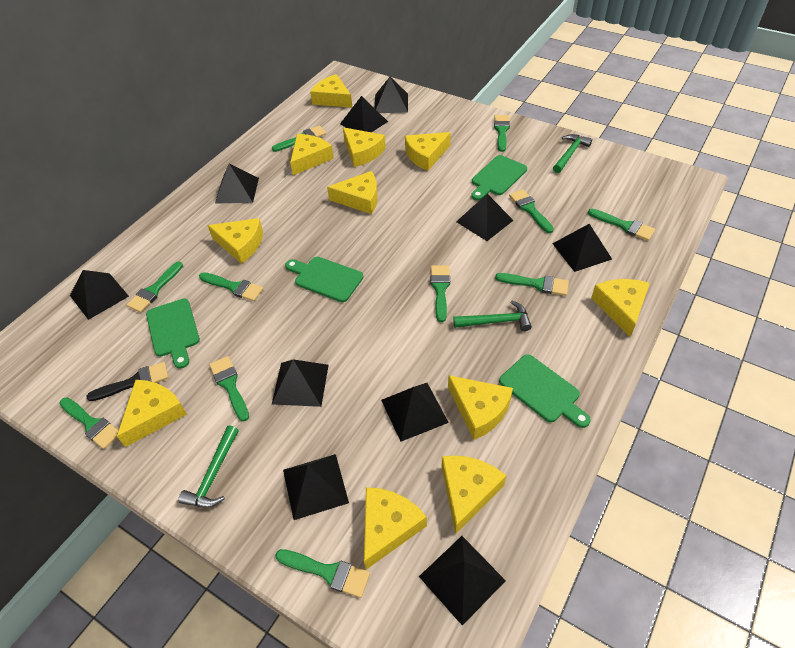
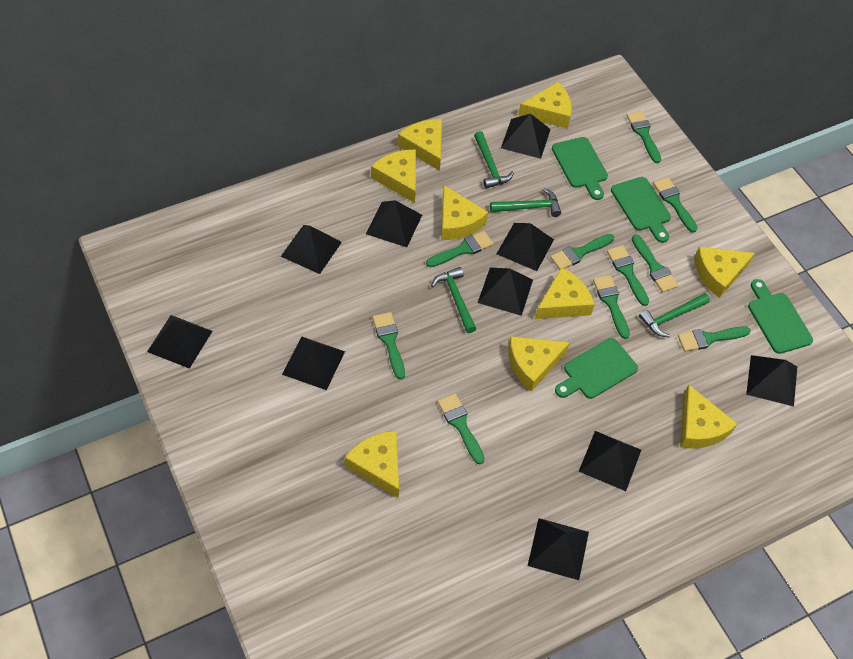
black brush: [86,362,169,401] = 1 -> none = 0
green brush: [59,397,119,449] [127,261,183,313] [199,272,263,301] [209,356,249,421] [272,125,326,152] [275,549,370,598] [431,265,450,322] [494,115,510,152] [495,273,569,296] [509,189,554,233] [588,209,655,241] = 11 -> [373,312,405,379] [426,231,494,267] [437,393,485,464] [550,234,614,270] [593,275,630,339] [607,245,649,306] [626,111,661,163] [632,234,679,293] [653,177,697,233] [678,326,751,352] = 10
green hammer: [178,425,239,508] [453,301,532,331] [553,134,592,173] = 3 -> [431,267,476,333] [474,131,514,189] [490,188,561,217] [639,293,710,337] = 4
yellow cheese: [117,380,187,447] [207,218,263,264] [290,134,334,175] [310,74,352,108] [327,171,378,214] [343,127,386,167] [364,487,427,570] [405,132,451,171] [442,455,506,534] [448,375,513,440] [591,279,650,337] = 11 -> [345,431,399,498] [371,149,416,203] [398,119,442,171] [441,185,488,240] [508,336,570,391] [518,82,572,129] [535,267,595,319] [680,385,737,449] [694,247,755,298] = 9

